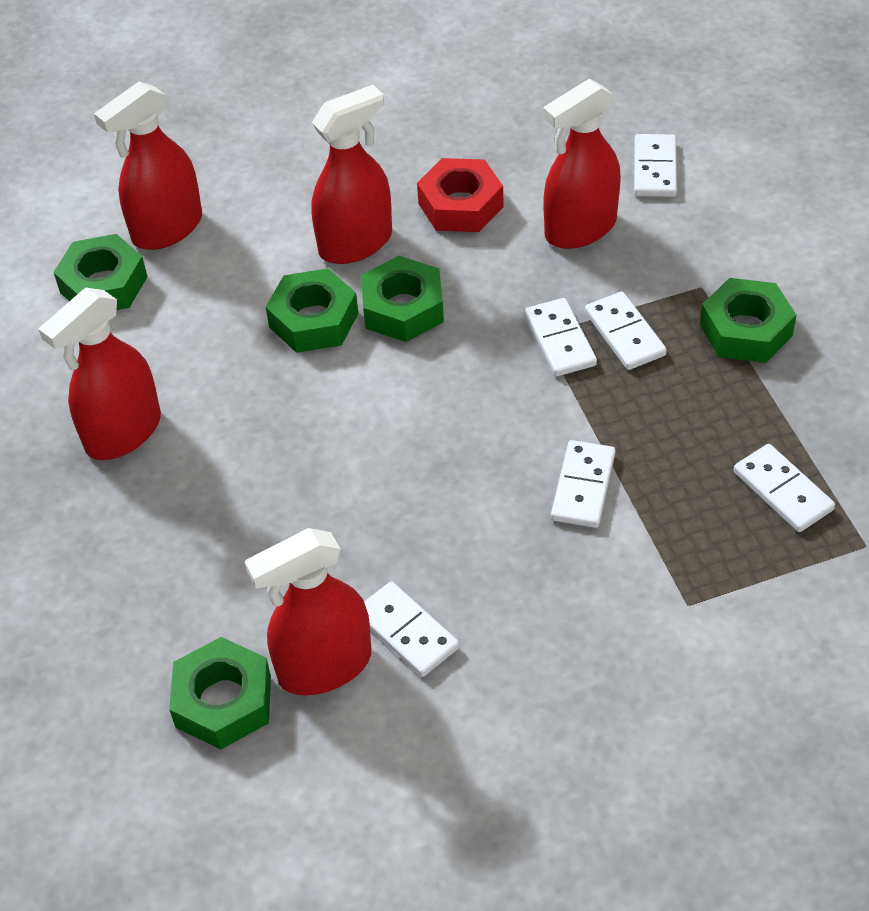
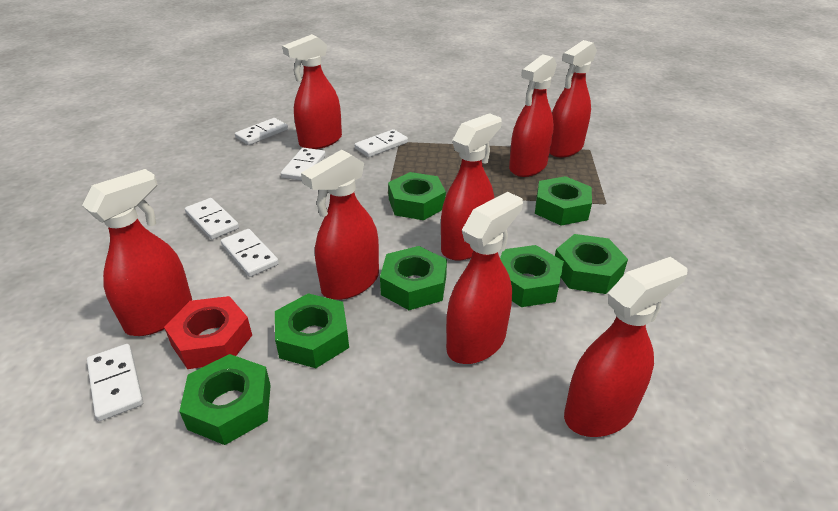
green nut: [54,234,148,310] [169,637,271,750] [266,269,358,353] [361,256,444,342] [700,278,796,363] = 5 -> [179,354,271,445] [275,293,349,368] [380,246,447,310] [388,172,446,220] [500,245,564,307] [535,176,592,226] [555,234,628,294] = 7
red spray bottle: [39,288,161,460] [94,81,202,250] [245,528,371,695] [311,85,392,264] [543,79,621,249] = 5 -> [82,169,192,336] [282,34,342,149] [301,150,379,300] [441,113,502,261] [446,192,523,364] [509,54,557,177] [550,40,597,157] [564,257,688,437] = 8

